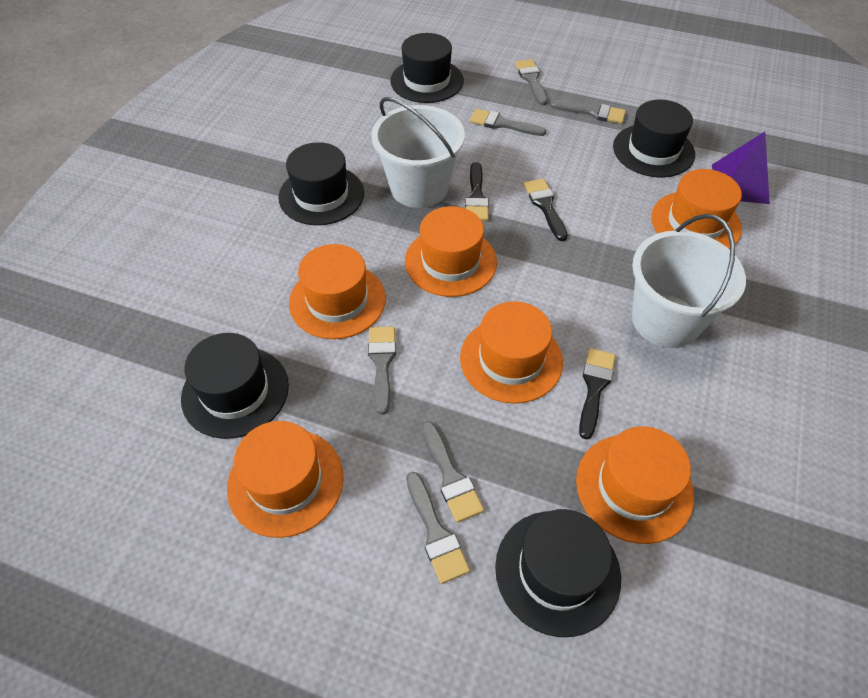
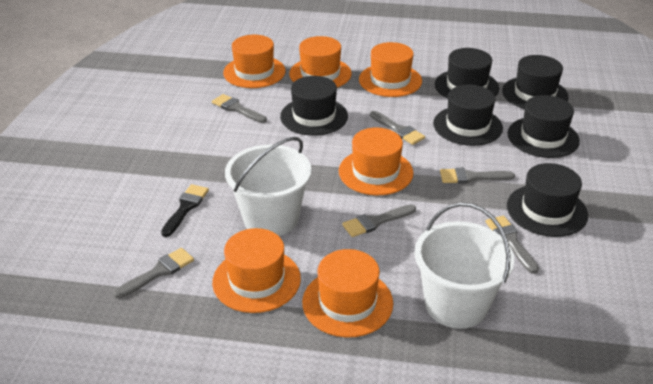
black brush: [465,162,489,221] [524,179,568,241] [579,348,615,439] = 3 -> [161,184,209,237] = 1
black hat: [181,333,289,439] [278,142,364,225] [390,33,464,103] [495,509,621,637] [613,100,695,177] = 5 -> [280,76,348,136] [433,85,503,146] [435,48,499,99] [502,55,569,109] [507,163,588,237] [508,95,580,158] = 6
purple pyramid: [712,132,770,204] = 1 -> none = 0

